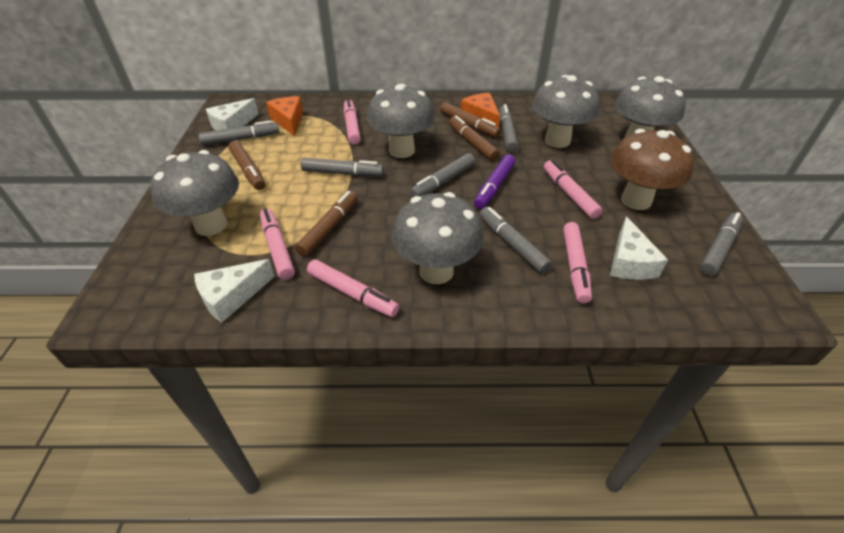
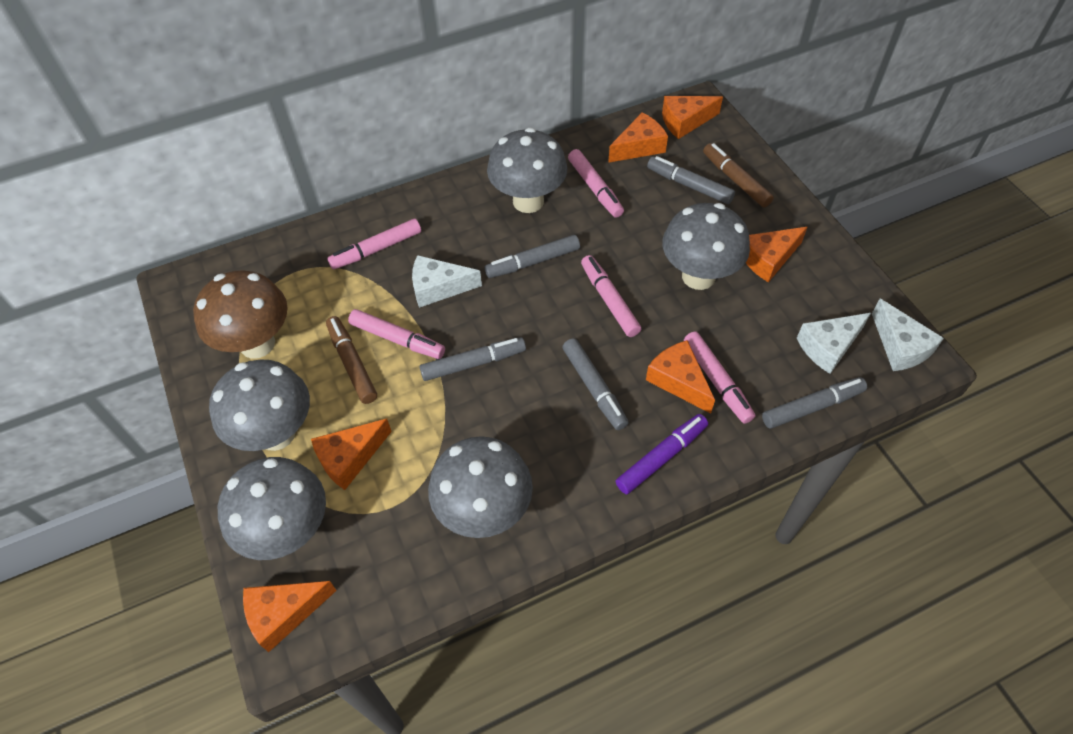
brown marker: [228,141,265,190] [295,191,358,257] [440,102,501,138] [449,115,500,161] = 4 -> [326,316,377,404] [703,143,774,208] = 2
grey marker: [199,120,279,146] [301,158,384,176] [410,153,475,197] [480,207,552,274] [499,104,518,152] [700,212,743,276] = 6 -> [420,337,526,381] [485,235,580,278] [562,338,629,430] [647,156,735,204] [762,377,867,429] = 5
orange cheese: [266,96,303,136] [461,93,500,127] = 2 -> [243,581,337,652] [311,419,392,490] [608,113,668,163] [646,340,715,414] [662,96,723,139] [746,227,807,282] = 6

